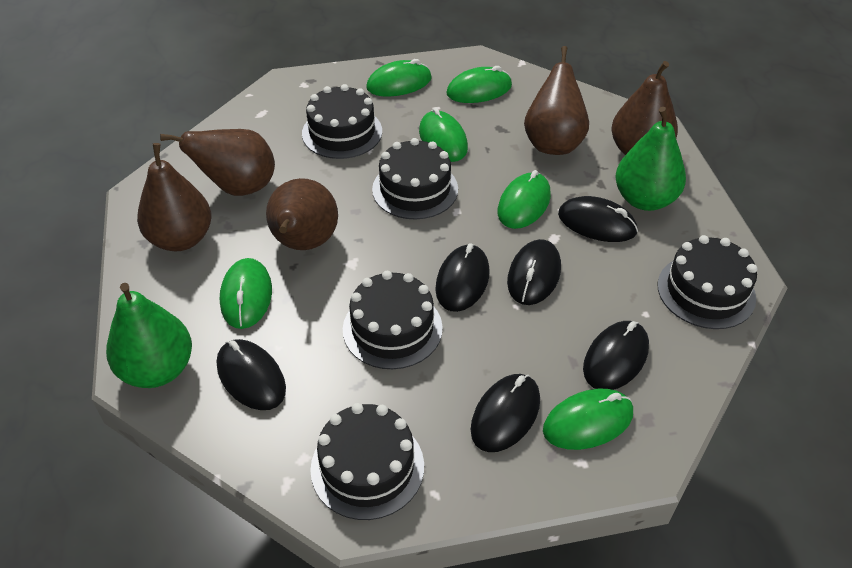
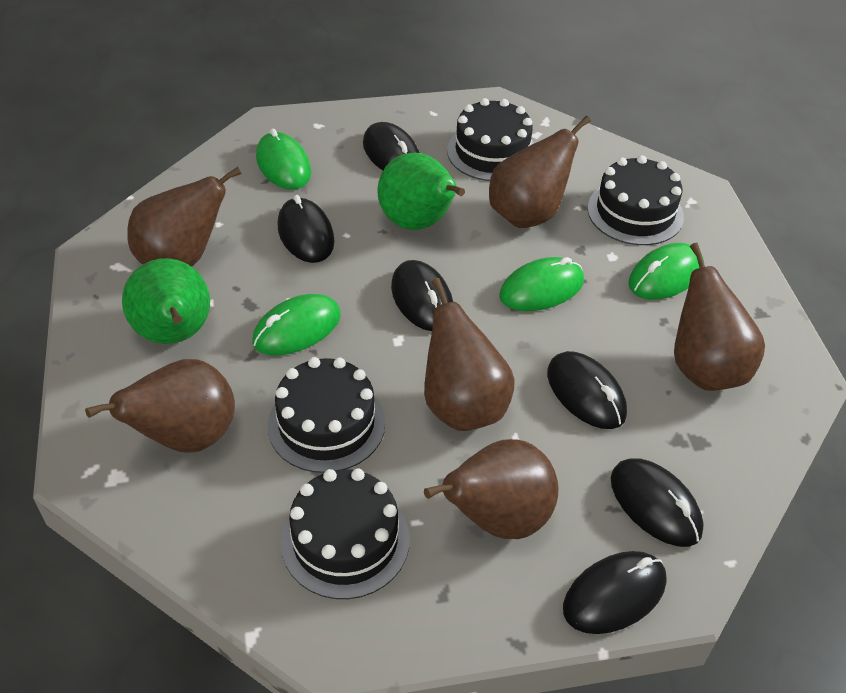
black cake: [302,84,382,159] [310,403,424,520] [343,271,443,369] [372,138,458,219] [658,235,758,329] = 5 -> [268,357,385,473] [281,468,410,599] [447,98,534,181] [587,155,684,245] = 4
brown pear: [137,143,211,251] [160,129,275,196] [266,178,338,250] [524,46,589,155] [611,61,678,155] = 5 -> [85,359,235,453] [127,167,241,267] [424,278,515,431] [424,439,559,539] [489,116,591,228] [674,243,765,391] = 6
green mouse: [220,258,272,329] [366,59,432,97] [419,108,468,162] [446,66,512,103] [498,170,551,229] [543,389,633,450] = 6 -> [252,294,341,355] [256,128,311,190] [499,257,584,311] [628,243,704,300] = 4

